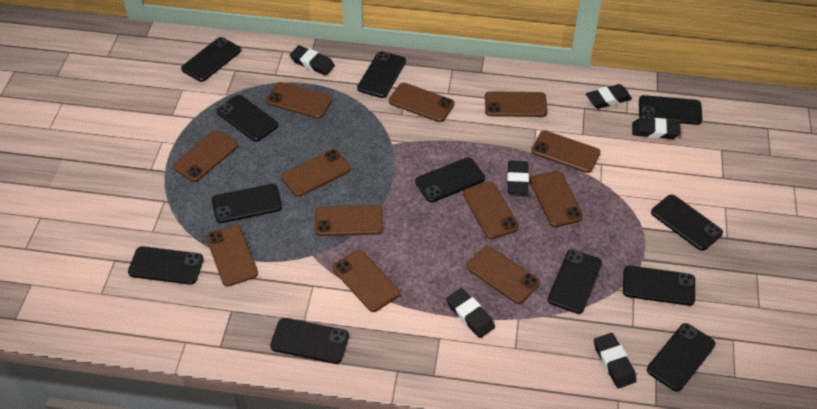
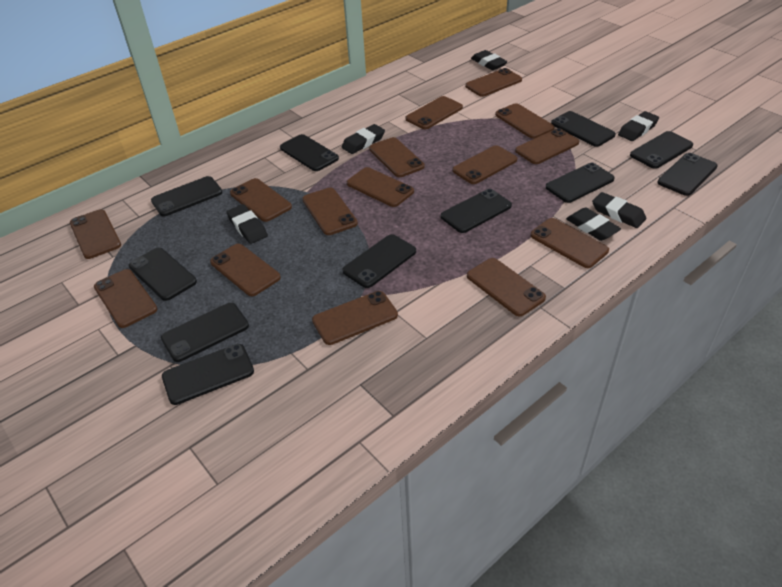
black phone: [128,246,204,285] [181,37,241,82] [212,184,282,223] [217,95,278,142] [270,318,349,364] [357,51,406,98] [415,157,485,202] [548,250,602,314] [623,266,695,306] [639,95,702,125] [647,323,716,392] [651,195,723,251] = 12 -> [129,248,197,301] [151,176,222,216] [161,303,249,362] [162,344,254,405] [280,134,339,171] [342,234,416,288] [441,189,512,233] [546,163,615,203] [551,111,616,147] [630,131,693,169] [658,153,718,196] = 11
brown phone: [173,130,238,182] [206,225,258,287] [266,82,332,119] [282,149,351,197] [315,205,383,236] [333,250,400,312] [389,83,454,122] [463,181,519,239] [466,246,540,304] [485,91,547,117] [530,171,583,227] [531,131,600,173] = 12 -> [70,209,121,259] [94,269,157,328] [210,244,281,296] [230,178,292,222] [302,188,358,235] [312,291,398,345] [347,167,414,207] [369,137,425,177] [405,96,463,129] [452,145,517,184] [465,68,522,97] [467,258,546,316] [495,103,554,139] [515,128,579,164] [530,218,609,268] = 15

